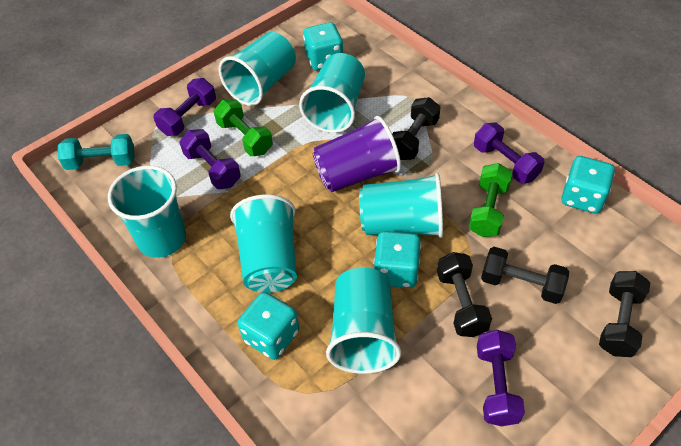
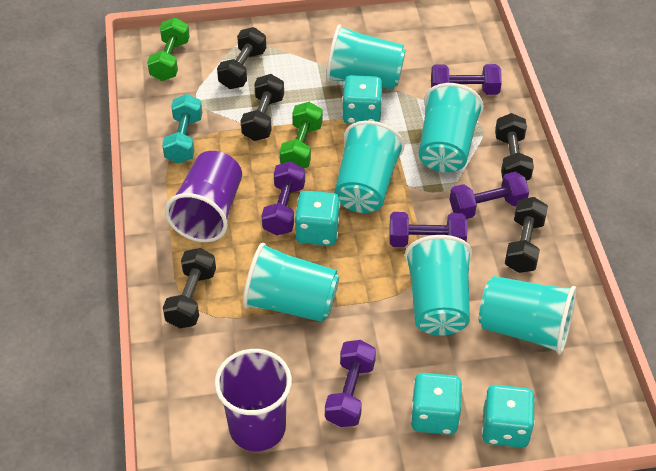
black dumbbell: [392,97,441,160] [437,252,492,337] [481,247,569,304] [599,271,651,357] = 4 -> [163,248,216,328] [217,27,266,89] [241,74,284,141] [495,113,534,181] [505,197,548,273] = 5
purple cup: [313,116,401,192] = 1 -> [165,151,242,242] [215,349,292,451] = 2
purple dumbbell: [153,78,216,136] [179,129,241,189] [474,123,545,184] [477,330,525,426] = 4 -> [261,161,305,235] [325,340,376,427] [389,212,467,247] [431,64,502,95] [449,172,529,219] = 5

